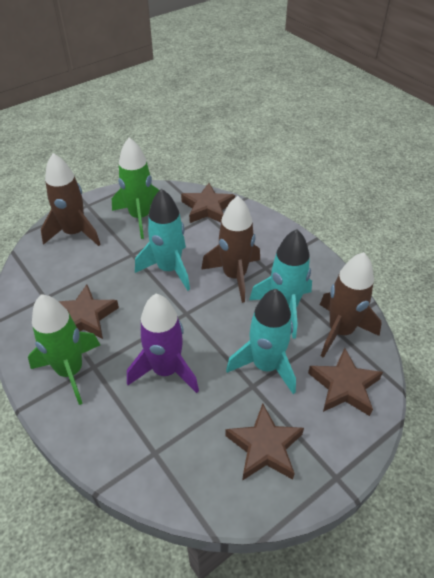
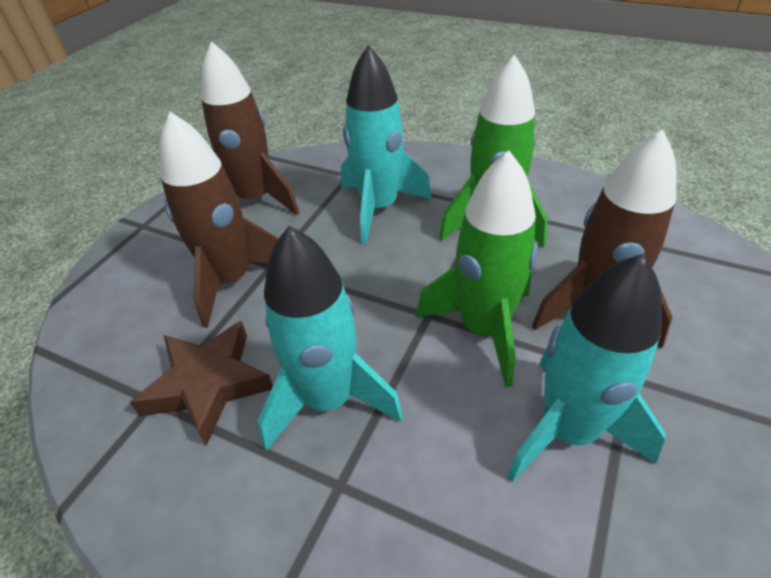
brown star: [58,284,119,339] [181,183,235,223] [225,404,304,481] [308,348,383,416] = 4 -> [130,321,273,446] = 1
purple rocket: [127,294,199,393] = 1 -> none = 0

